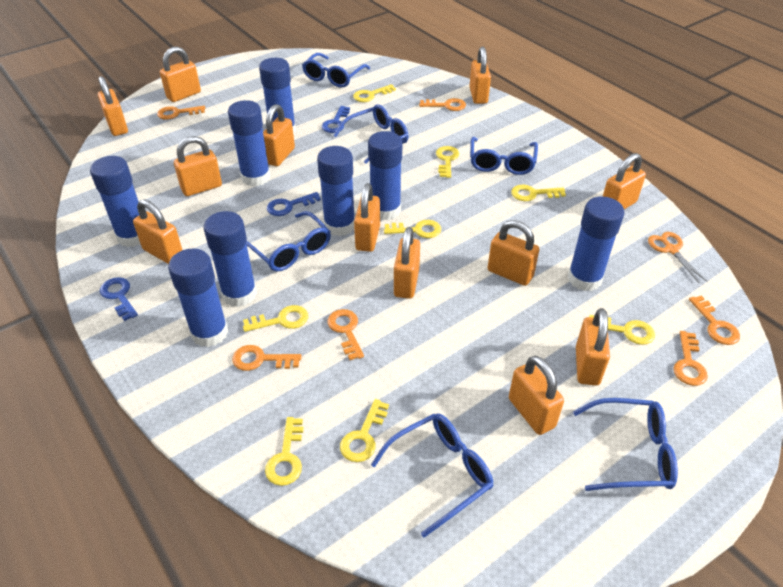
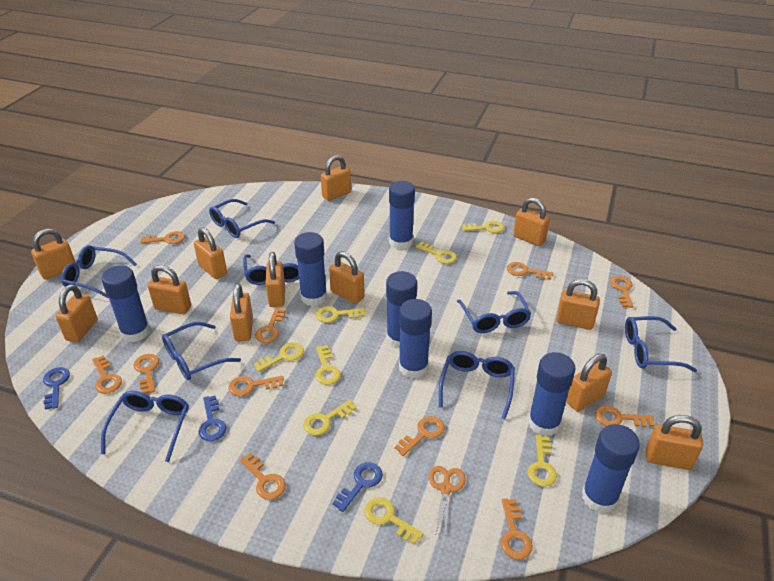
blue glasses: [246,211,331,272] [302,53,370,88] [333,104,409,164] [371,413,494,538] [470,137,538,175] [573,398,678,491] = 6 -> [61,245,137,298] [101,391,189,462] [162,322,241,380] [209,199,275,238] [243,255,299,285] [439,351,515,419] [457,291,531,333] [625,316,697,372] = 8
blue glue stick: [90,156,141,247] [168,249,228,347] [203,211,257,307] [228,100,271,186] [259,58,296,135] [317,146,355,236] [368,131,402,220] [567,196,624,291] = 8 -> [101,265,150,342] [294,232,327,306] [386,271,417,348] [389,181,415,250] [399,299,432,379] [528,352,576,437] [582,424,640,514] = 7
orange key: [157,106,205,120] [232,345,302,371] [328,309,364,360] [419,98,466,111] [673,331,708,386] [689,295,740,345] = 6 -> [92,355,122,394] [133,354,159,394] [140,231,185,244] [228,376,284,396] [240,453,286,500] [255,308,285,343] [395,416,445,456] [501,498,533,559] [507,262,553,280] [595,405,654,427] [610,276,634,308] = 11

